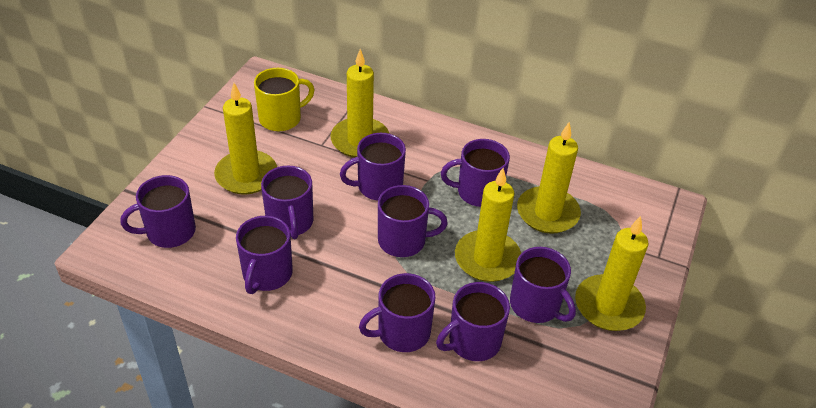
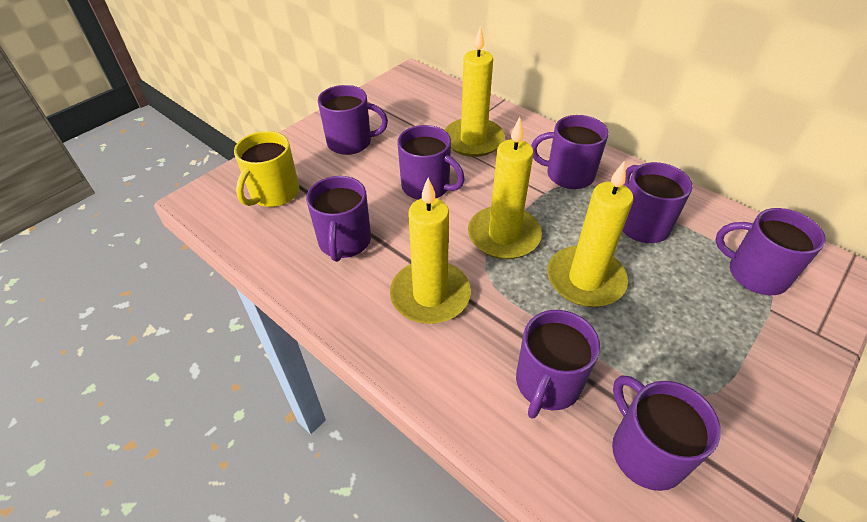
purple mug: [121,175,196,248] [236,216,293,294] [261,166,314,239] [340,133,406,201] [359,273,435,352] [378,185,448,257] [436,282,510,361] [441,139,510,207] [510,247,576,323] = 9 -> [306,176,371,262] [318,85,388,155] [397,125,465,200] [516,310,600,419] [531,115,609,189] [612,375,721,491] [622,162,693,243] [715,208,826,295] = 8
yellow candle: [214,83,277,195] [330,49,389,158] [455,168,521,282] [517,122,581,234] [575,216,648,331] = 5 -> [390,178,471,324] [445,26,505,157] [468,117,542,259] [547,160,633,307] = 4

